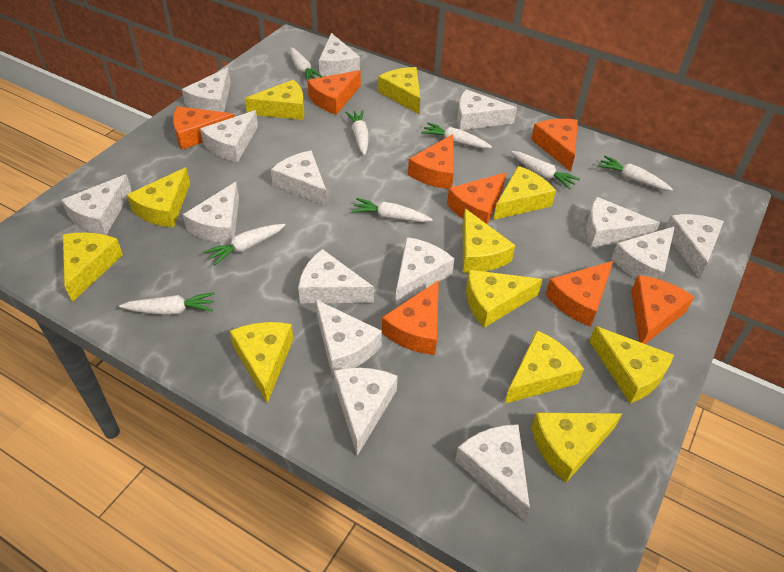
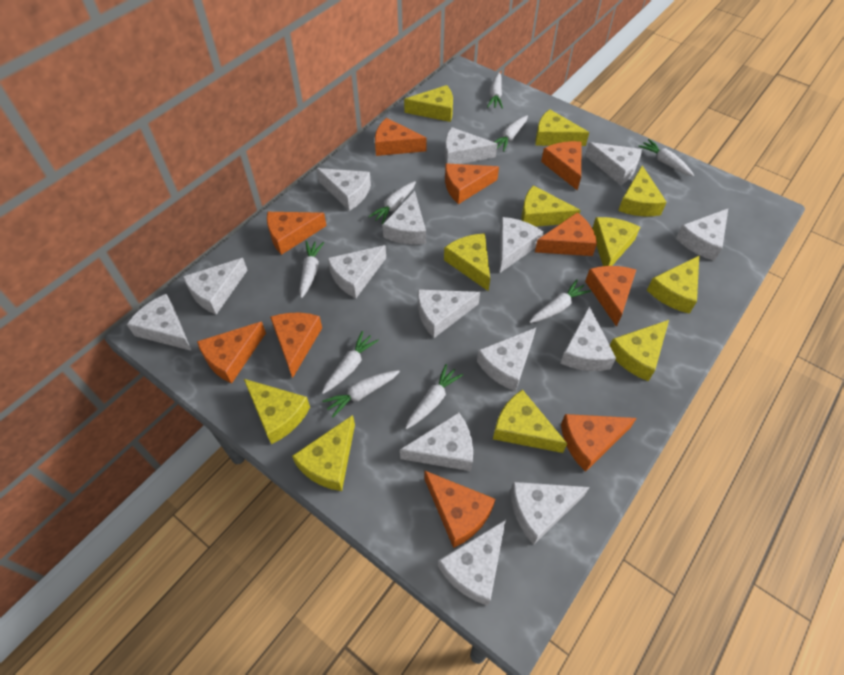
orange cheese: [173,106,235,150] [308,70,361,115] [382,280,439,355] [408,134,454,189] [447,172,506,225] [531,119,578,172] [546,261,613,327] [631,275,694,344] = 8 -> [197,321,266,384] [267,212,327,255] [270,313,322,378] [375,118,427,156] [424,471,495,548] [445,163,499,204] [535,212,597,256] [541,141,582,191] [561,414,637,472] [585,266,636,327] = 10
white carrot: [119,292,215,315] [204,224,285,265] [290,47,323,82] [345,110,369,155] [351,198,433,222] [421,122,492,149] [511,151,580,190] [597,156,673,191] = 8 -> [299,241,324,298] [322,331,379,394] [322,370,400,418] [368,181,416,224] [405,364,463,429] [487,72,503,109] [495,115,528,152] [530,279,591,323] [638,139,694,176] = 9

